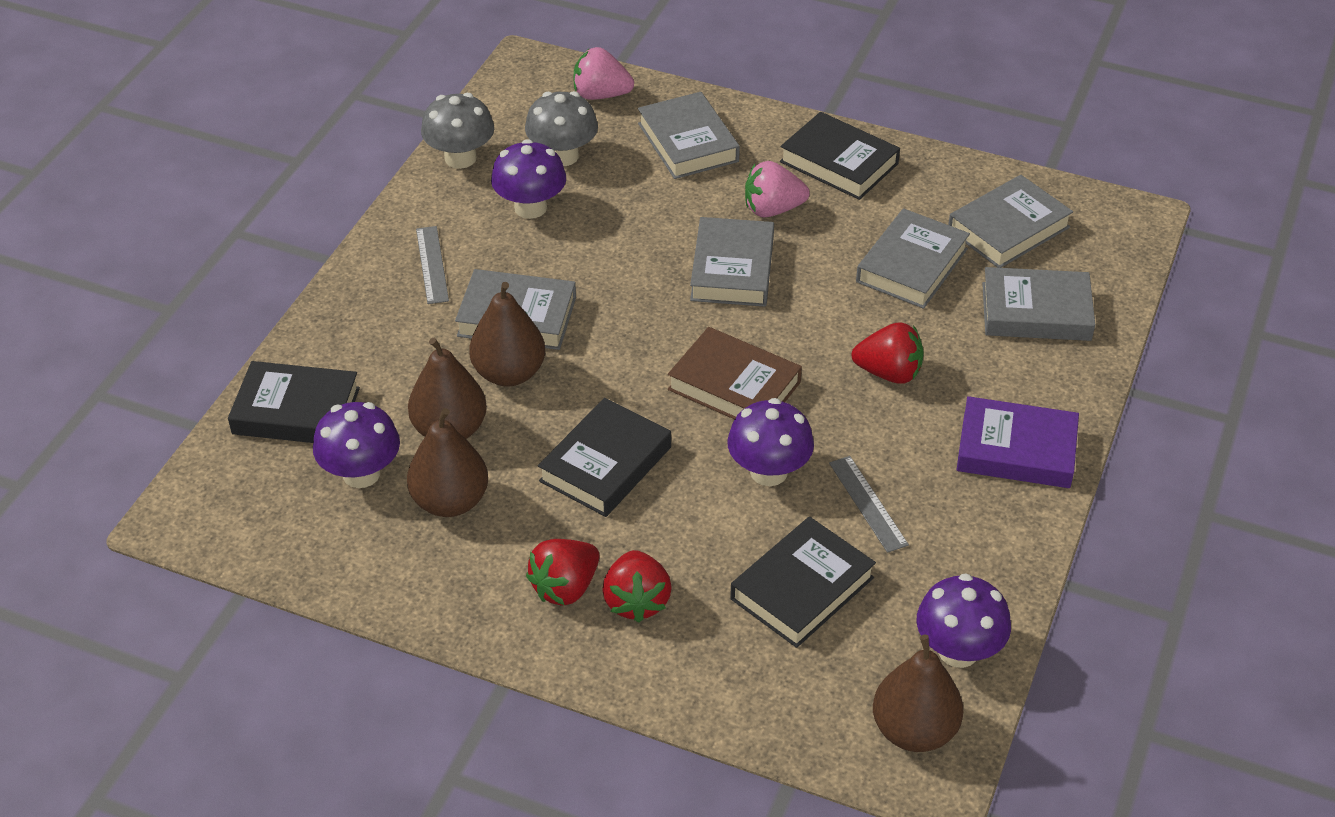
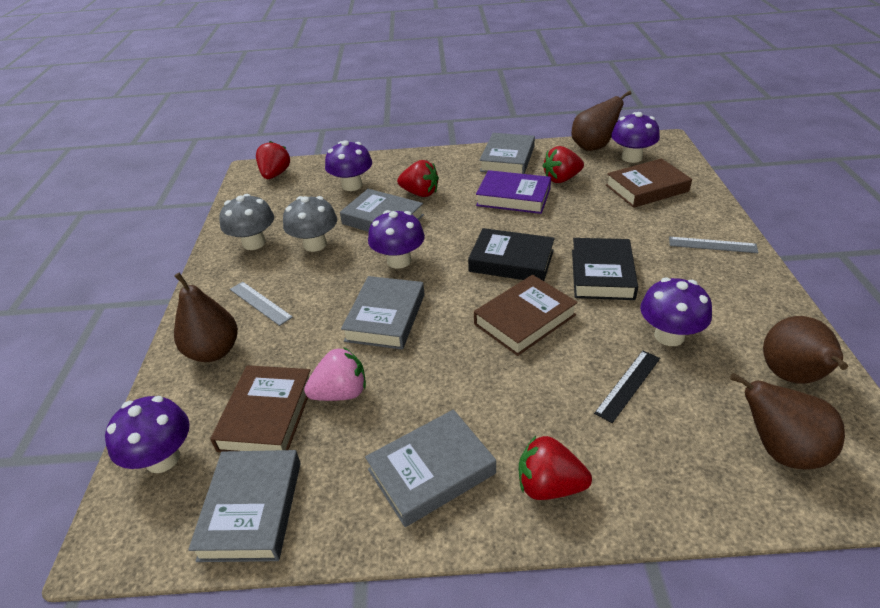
black book: [228,361,360,443] [538,398,671,517] [730,517,876,648] [780,112,900,200] = 4 -> [468,228,555,281] [572,238,638,300] = 2
black ruler: none = 0 -> [594,351,660,423] = 1
brown book: [668,327,802,420] = 1 -> [210,365,310,452] [474,275,578,356] [606,158,692,208] = 3
grey book: [455,269,576,350] [638,92,740,179] [690,217,774,307] [856,208,970,309] [948,175,1073,268] [982,267,1095,341] = 6 -> [188,450,301,562] [340,189,424,232] [341,276,425,349] [365,409,496,527] [480,133,535,174] = 5
pink strawberry: [573,47,634,100] [745,161,810,218] = 2 -> [304,347,366,401] = 1
purple mushroom: [313,402,400,488] [491,139,566,219] [727,398,814,486] [916,573,1011,668] = 4 -> [105,396,189,473] [325,140,372,191] [368,210,425,269] [611,112,660,163] [640,277,712,346] = 5
red strawberry: [526,539,599,606] [602,550,672,623] [852,322,924,384] = 3 -> [256,141,290,179] [397,160,439,197] [518,436,592,500] [543,146,584,183] = 4

